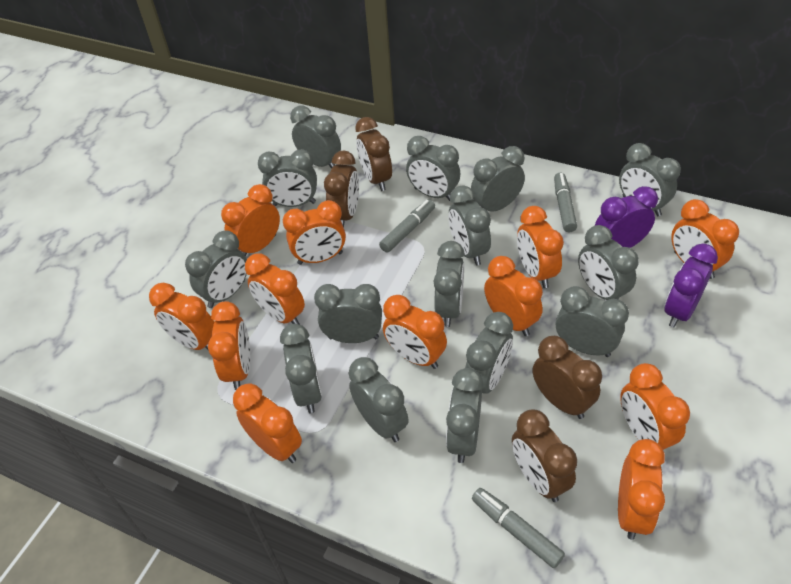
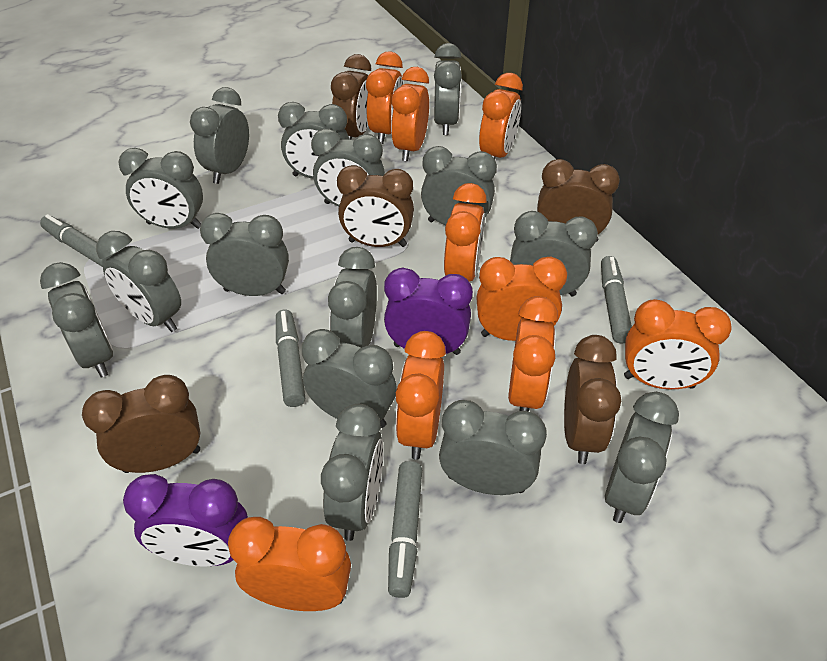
brown clock: [324,151,359,227] [355,117,392,191] [512,410,577,502] [532,336,602,419] = 4 -> [82,375,200,473] [331,54,371,140] [337,165,414,247] [537,159,620,242] [564,335,621,464] = 5
grey marker: [379,199,435,253] [472,488,565,568] [554,172,577,232] = 3 -> [40,214,115,267] [276,309,305,407] [388,461,422,598] [601,256,632,344] = 4
orange clock: [149,283,214,350] [208,301,250,390] [221,184,280,257] [233,383,302,463] [245,253,305,325] [283,200,346,265] [383,295,447,369] [484,256,543,336] [517,206,564,288] [618,439,665,540] [620,363,690,450] [671,199,739,279] = 12 -> [228,517,351,611] [366,51,404,144] [391,67,429,161] [396,331,446,460] [444,183,487,282] [477,257,567,341] [479,73,523,159] [508,296,558,412] [624,299,732,389] = 9

